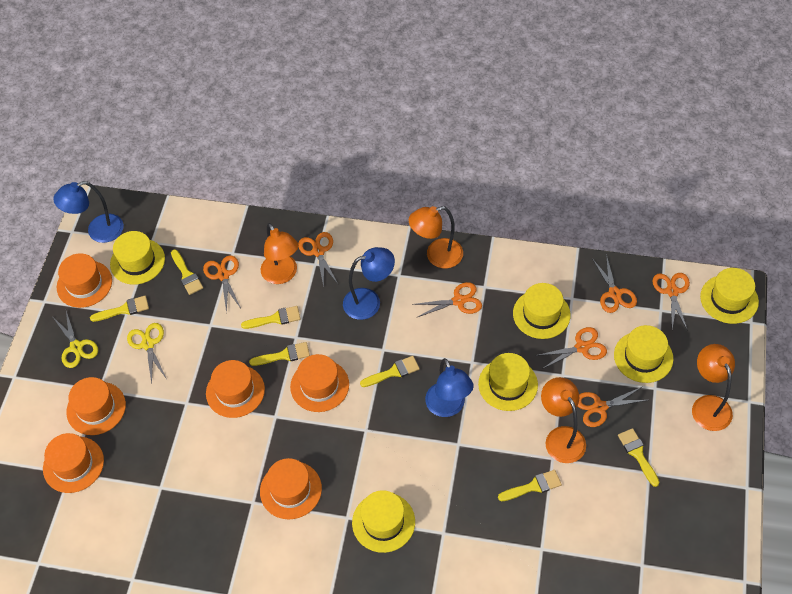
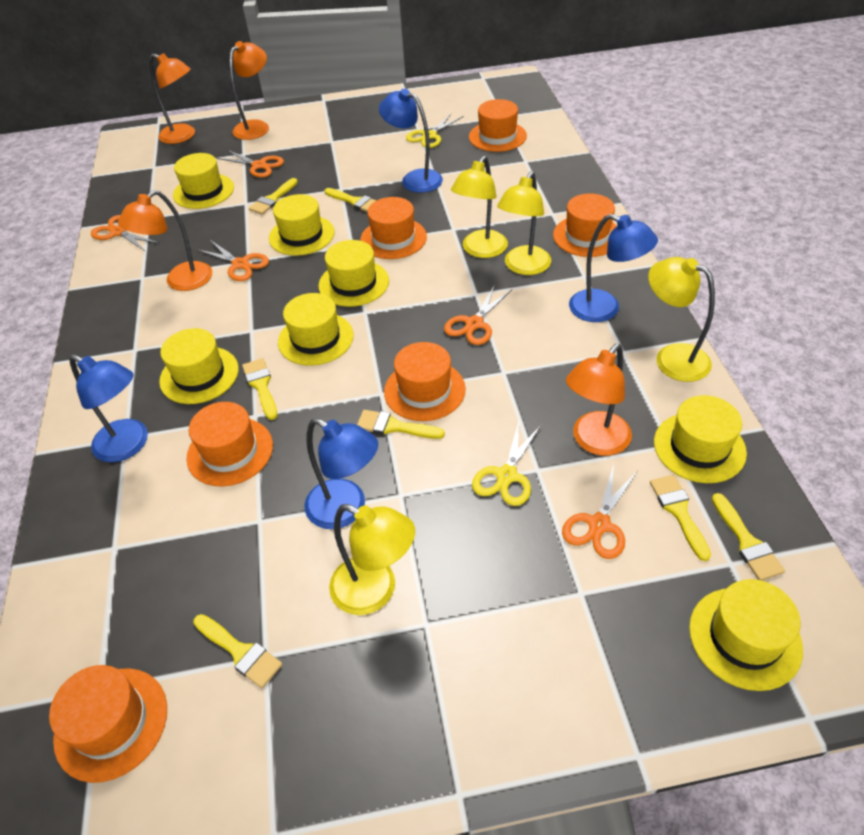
blue lamp: [53,181,124,243] [343,247,395,320] [425,358,474,417] = 3 -> [69,354,148,462] [304,418,378,529] [379,89,443,193] [569,214,658,322] = 4
orange scissors: [203,255,241,313] [298,232,338,287] [412,282,482,318] [535,327,607,369] [578,387,648,427] [592,254,637,313] [653,273,690,331] = 7 -> [91,215,160,252] [196,240,269,281] [217,150,284,178] [444,285,512,345] [562,464,638,559] = 5
yellow hat: [110,231,165,285] [352,490,415,553] [478,353,538,411] [513,283,571,339] [614,325,673,383] [700,268,759,324] = 6 -> [159,328,239,404] [173,153,234,209] [269,194,334,256] [278,293,354,366] [318,240,389,307] [654,395,747,483] [689,579,803,691] = 7
yellow lamp: none = 0 -> [329,504,415,615] [451,156,508,258] [497,171,551,275] [648,257,715,382] = 4

